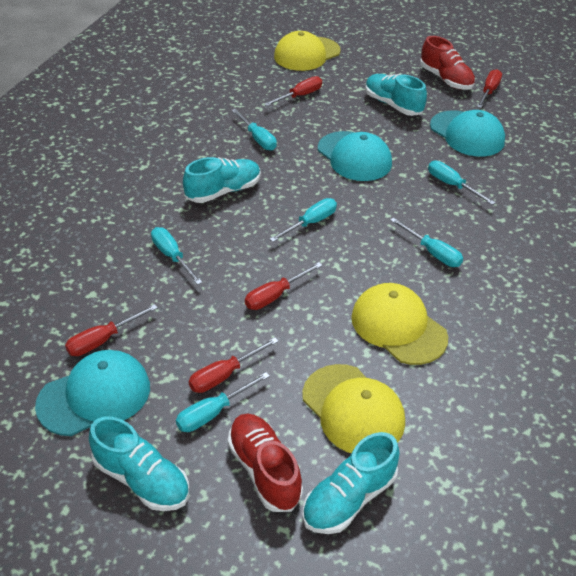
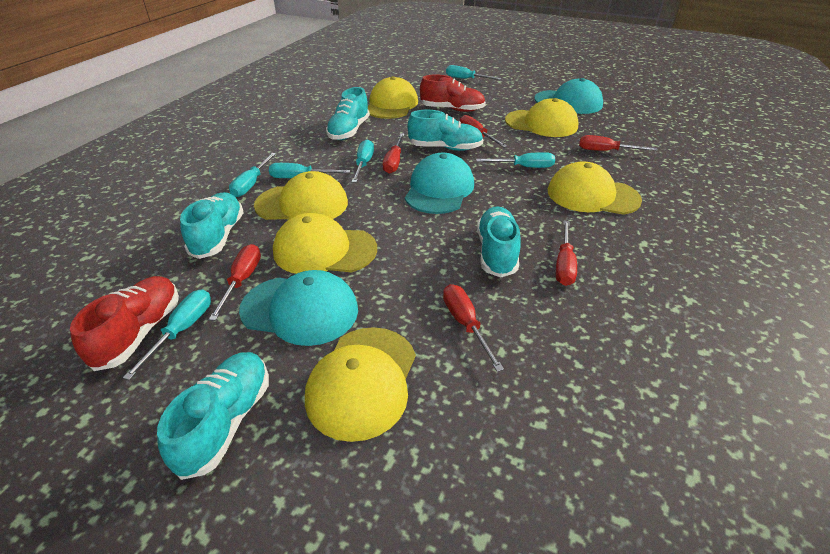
red screwdriver: [65,304,158,356] [189,338,279,393] [245,262,323,310] [264,76,322,106] [477,69,502,108] = 5 -> [209,244,261,321] [383,133,404,174] [443,284,504,372] [460,115,507,148] [556,221,577,286] [579,135,658,151] = 6
turquoise shoe: [89,416,189,511] [183,157,261,203] [302,432,400,534] [365,74,427,116] = 4 -> [157,352,269,480] [180,192,244,259] [326,87,370,140] [408,110,483,151] [477,206,521,277] = 5
yellow cap: [274,31,341,71] [302,364,405,453] [351,283,448,365] = 3 -> [254,171,348,220] [273,213,377,274] [305,327,416,442] [368,76,418,119] [505,98,579,137] [548,161,642,215] = 6

